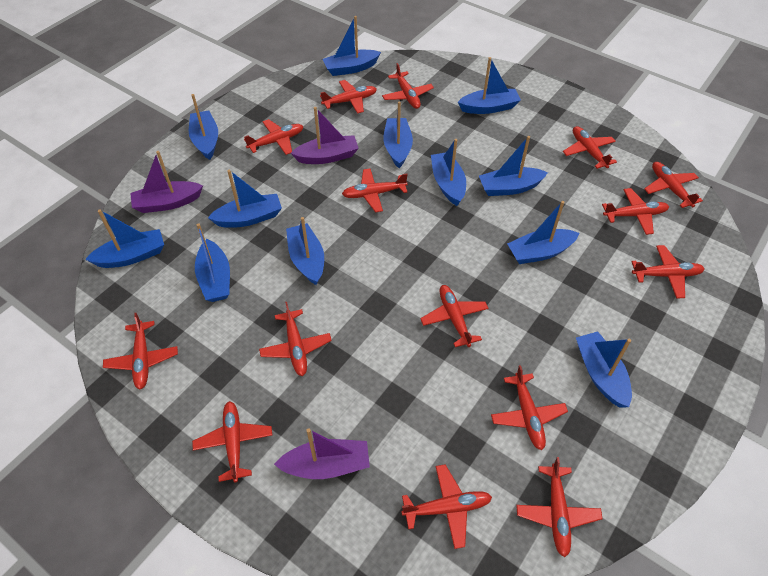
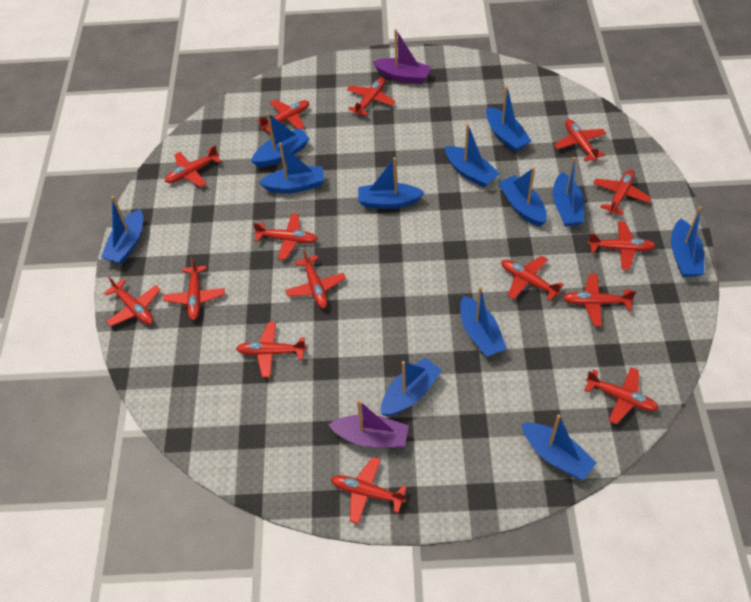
purple boat: [130,151,203,213] [274,428,370,479] [291,107,359,164] = 3 -> [328,400,409,448] [373,29,431,84] = 2

